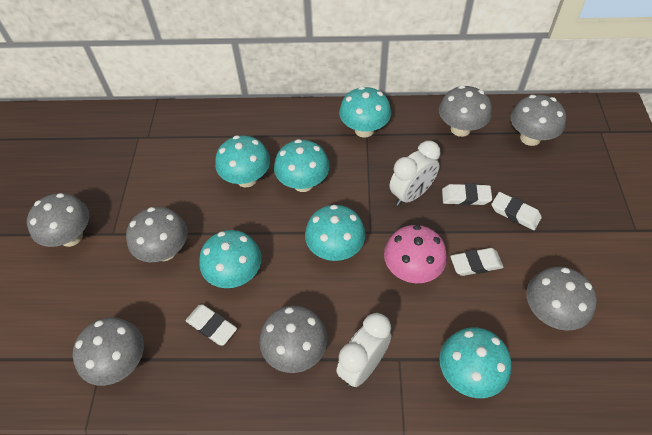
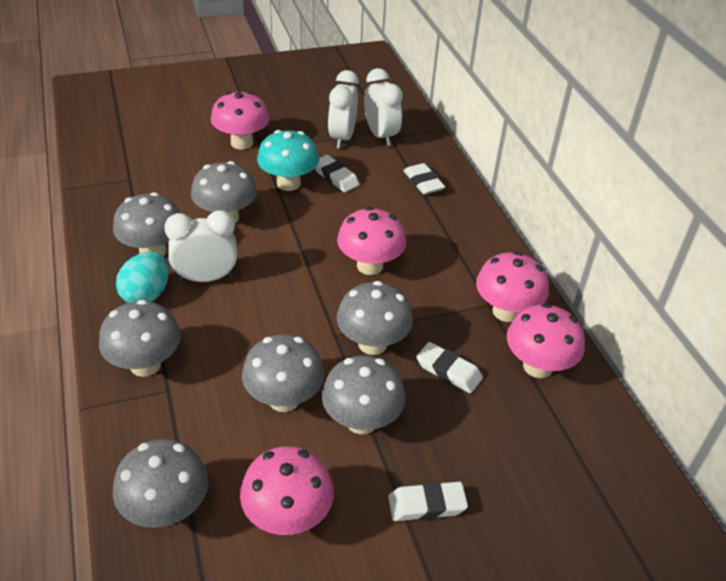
pink mushroom: [384,225,447,283] = 1 -> [211,92,270,149] [240,446,334,535] [337,207,406,275] [476,251,549,322] [507,303,585,378] = 5
turquoise egg: none = 0 -> [116,252,169,303] = 1
turquoise mushroom: [199,230,262,288] [215,135,270,187] [274,139,330,192] [305,205,366,261] [339,86,391,138] [439,327,511,398] = 6 -> [257,130,319,191] = 1
white clock: [336,313,392,387] [389,141,440,206] = 2 -> [164,210,237,282] [328,70,359,149] [364,68,403,146] = 3

